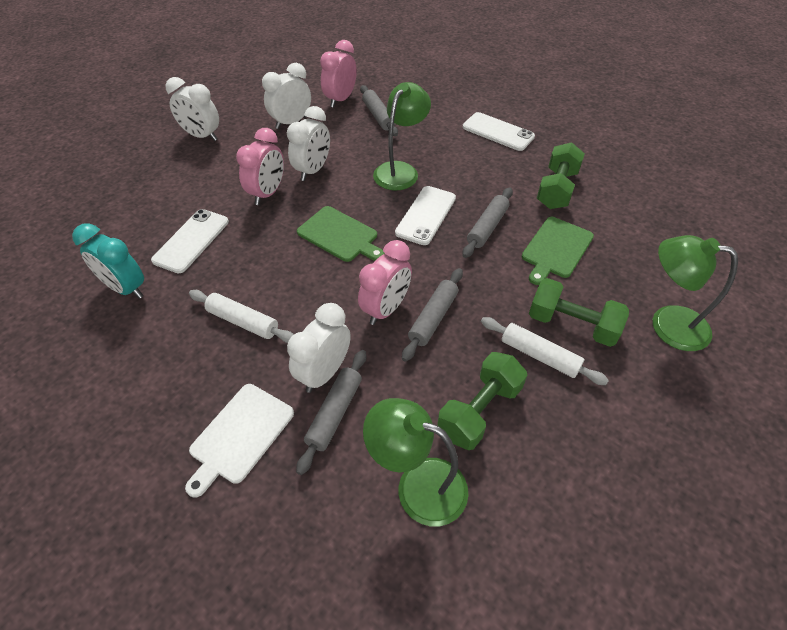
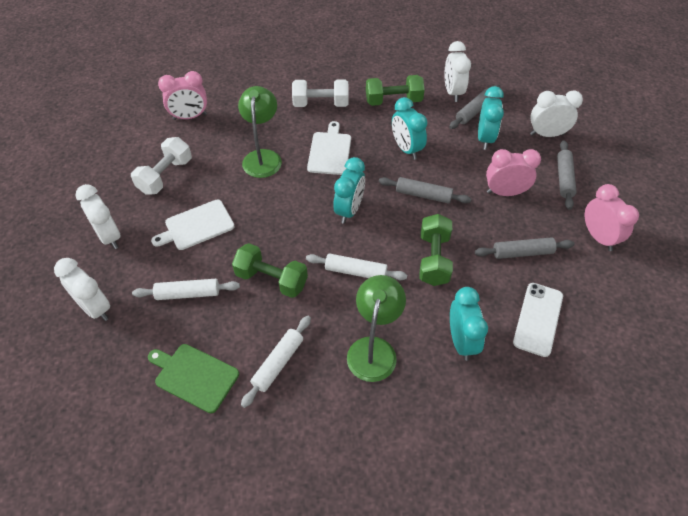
green cutting board: [297,206,385,262] [522,217,594,285] = 2 -> [148,344,239,413] = 1
green lamp: [363,398,468,526] [373,82,431,191] [653,235,738,351] = 3 -> [238,86,282,178] [347,275,406,382] = 2
turquoise clock: [72,223,144,299] = 1 -> [333,157,365,224] [392,97,428,160] [450,287,488,361] [478,86,504,150] = 4
white cutting board: [185,384,294,498] = 1 -> [151,199,235,250] [307,121,351,175] = 2
white dumbbell: none = 0 -> [131,137,192,195] [292,80,348,107] = 2
white phone: [151,209,229,273] [395,186,456,245] [463,112,535,151] = 3 -> [513,283,563,357] = 1
white rolling pin: [189,290,294,343] [481,317,609,385] = 2 -> [132,279,240,300] [241,316,311,408] [306,254,407,280] = 3

